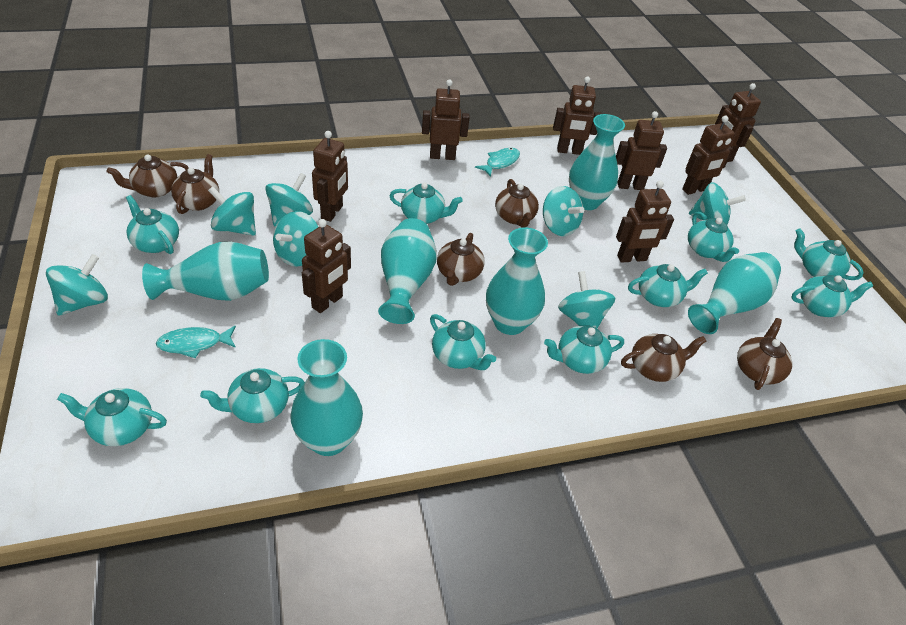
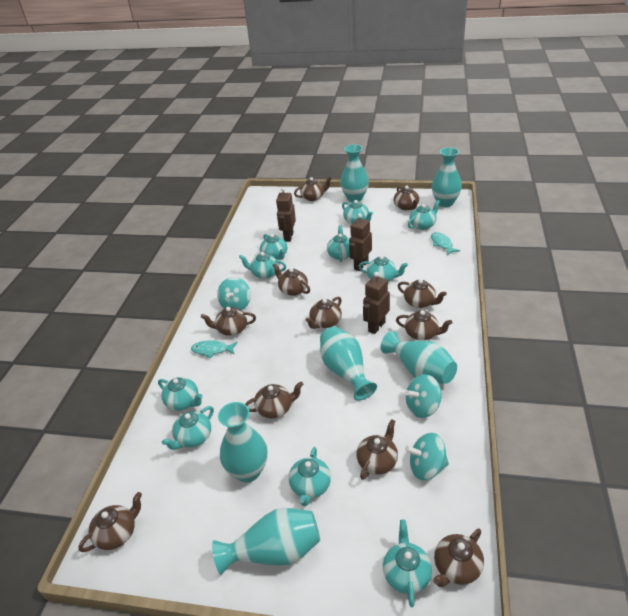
brown robot: [302,219,351,313] [312,131,348,222] [422,79,470,160] [553,77,601,155] [616,111,667,190] [616,181,674,263] [682,116,735,195] [715,83,761,162] = 8 -> [276,187,296,242] [349,213,372,271] [363,272,390,334] = 3
brown teapot: [106,154,189,197] [171,154,219,214] [437,233,485,286] [495,179,539,228] [621,334,706,382] [737,318,792,390] = 6 -> [78,492,142,552] [201,307,256,336] [245,381,303,419] [272,264,310,296] [294,177,332,201] [306,297,342,329] [356,419,398,480] [393,186,419,210] [396,310,452,341] [398,279,447,308] [433,529,484,587] = 11
turquoise spinning top: [46,254,108,316] [208,186,256,236] [265,173,313,227] [273,211,318,267] [543,186,584,236] [558,271,615,329] [689,182,746,224] = 7 -> [217,277,251,310] [405,374,442,418] [405,433,449,480] = 3

